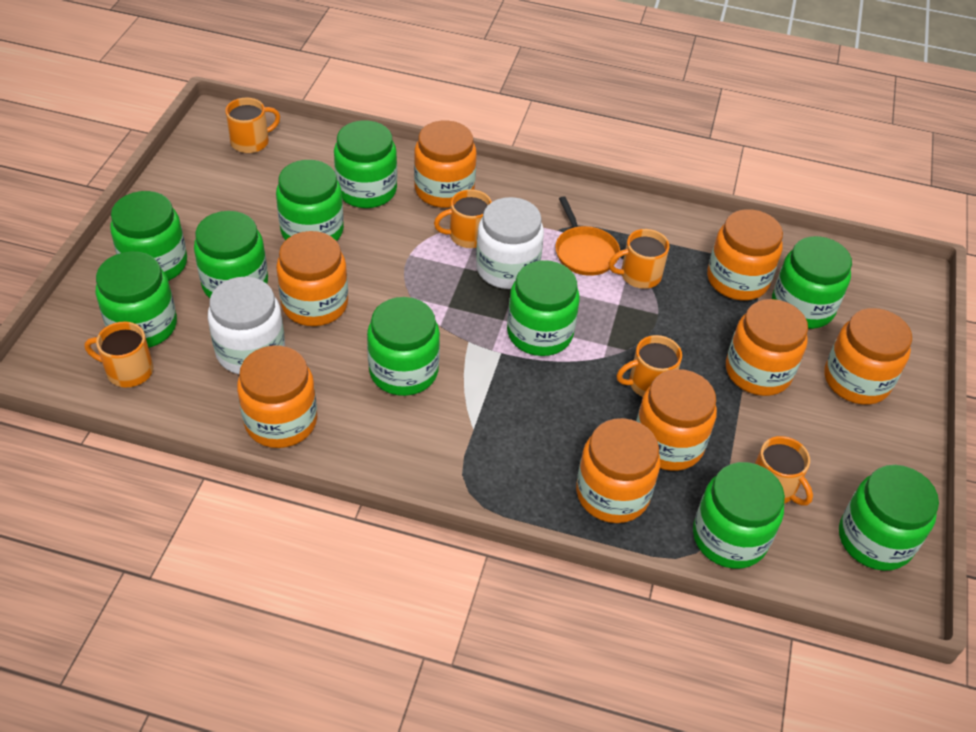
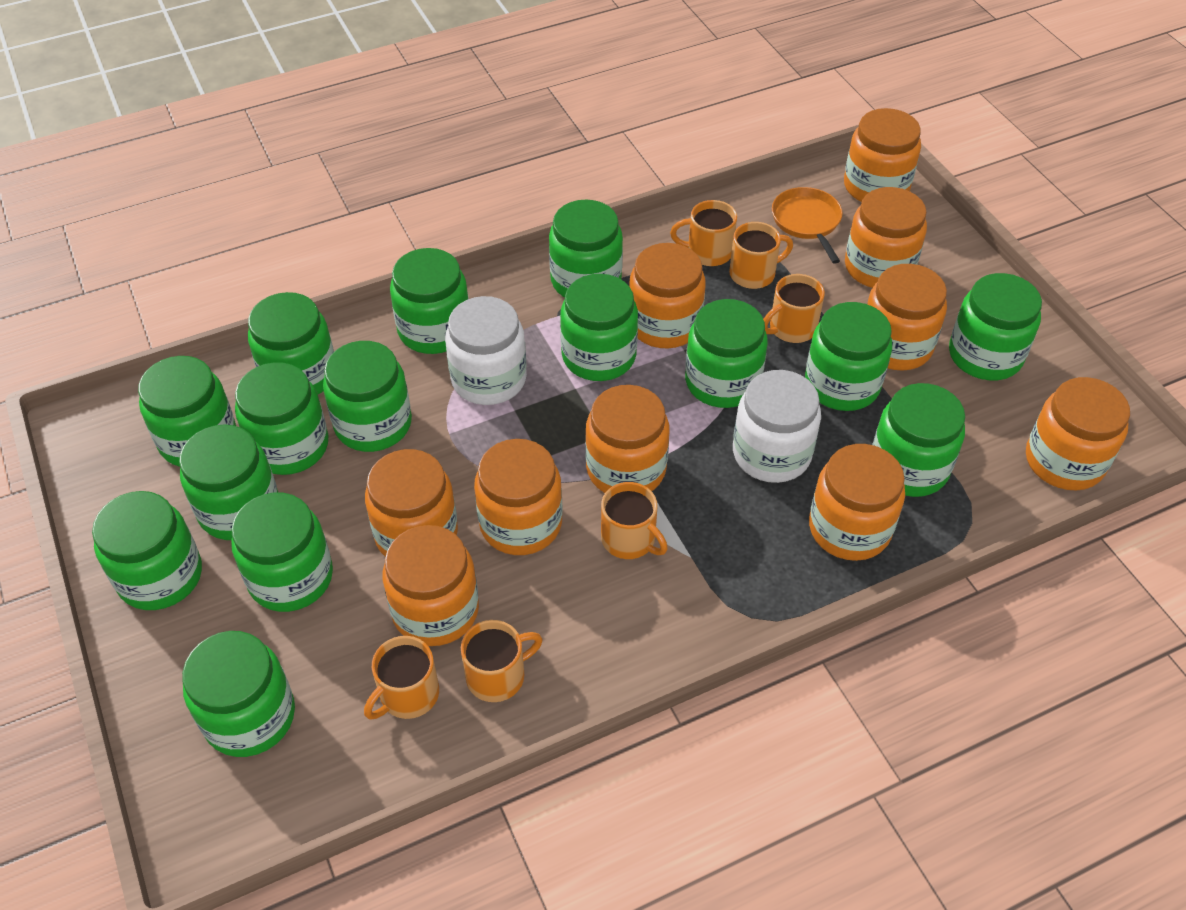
green jar: [96,251,177,348] [110,191,187,281] [194,211,268,298] [276,160,344,241] [334,120,397,208] [367,297,440,396] [507,260,580,356] [693,462,785,569] [772,236,852,329] [839,465,939,571] = 10 -> [92,491,202,610] [138,356,236,467] [179,424,278,540] [182,631,295,757] [231,492,333,612] [235,362,328,475] [248,292,334,394] [323,341,412,452] [390,248,469,354] [549,200,623,297] [560,274,638,381] [685,299,768,408] [805,302,892,411] [872,383,965,497] [949,273,1042,380] = 15
orange jar: [237,346,317,448] [276,231,348,326] [414,120,477,208] [576,418,660,523] [636,369,717,471] [707,209,783,300] [726,299,808,396] [825,308,912,405] = 8 -> [365,449,458,557] [383,525,479,646] [474,439,562,555] [585,385,669,493] [629,243,706,348] [809,444,905,561] [844,108,921,202] [845,187,927,288] [867,264,947,371] [1026,377,1130,490] = 10

